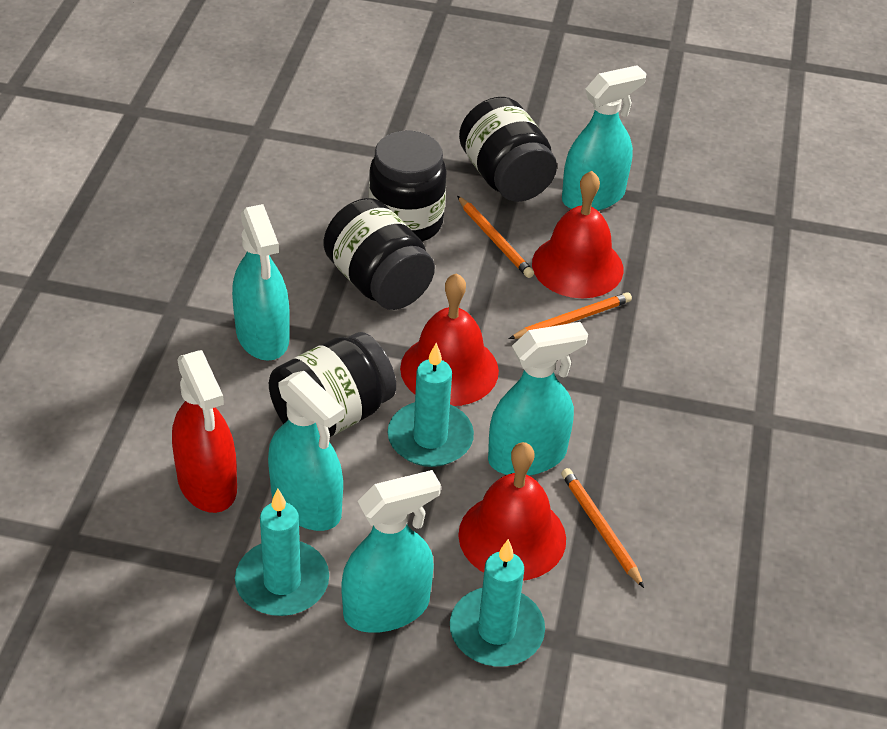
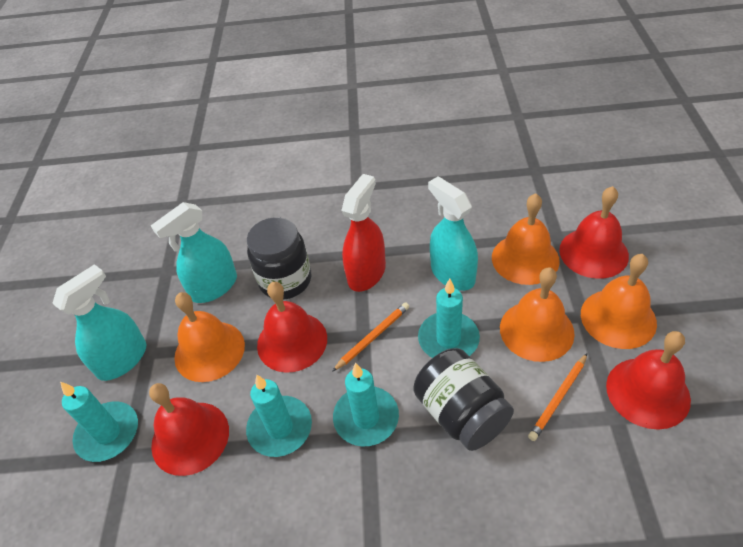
black jar: [269,332,396,437] [323,198,435,310] [369,131,446,242] [459,97,557,202] = 4 -> [247,217,311,300] [413,348,514,451] = 2
orange bell: none = 0 -> [174,292,245,382] [492,193,560,285] [500,267,575,362] [581,254,657,349] = 4
orange pencil: [457,196,534,278] [509,292,632,339] [561,468,644,588] = 3 -> [332,302,409,372] [528,354,587,441] = 2
red bell: [400,273,499,406] [458,442,566,580] [532,171,623,298] = 3 -> [149,383,229,476] [257,282,327,373] [559,186,629,279] [606,331,691,430] = 4
turquoise candle: [235,489,329,616] [388,343,474,467] [450,539,545,666] = 3 -> [60,382,138,462] [246,375,312,457] [333,363,399,447] [418,279,480,358] = 4
turquoise spray bottle: [232,204,290,361] [268,371,344,531] [341,470,441,633] [488,322,588,476] [562,65,646,211] = 5 -> [52,264,147,381] [151,202,237,303] [428,176,478,291] = 3

